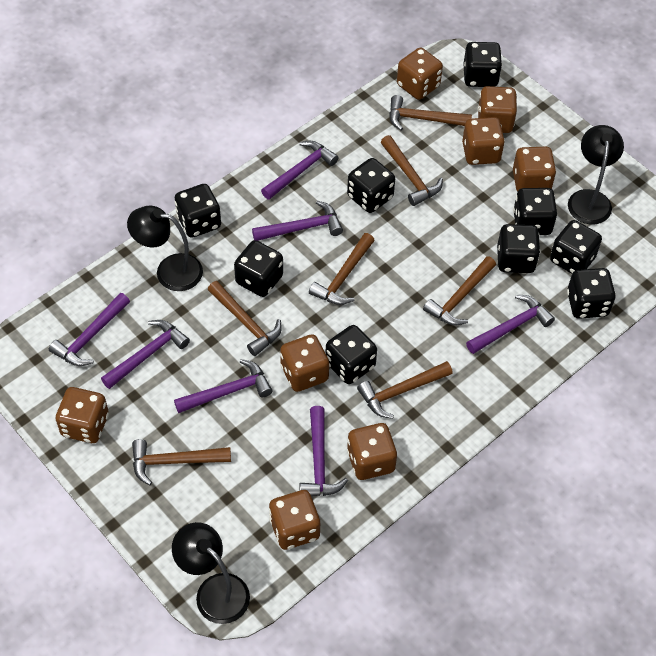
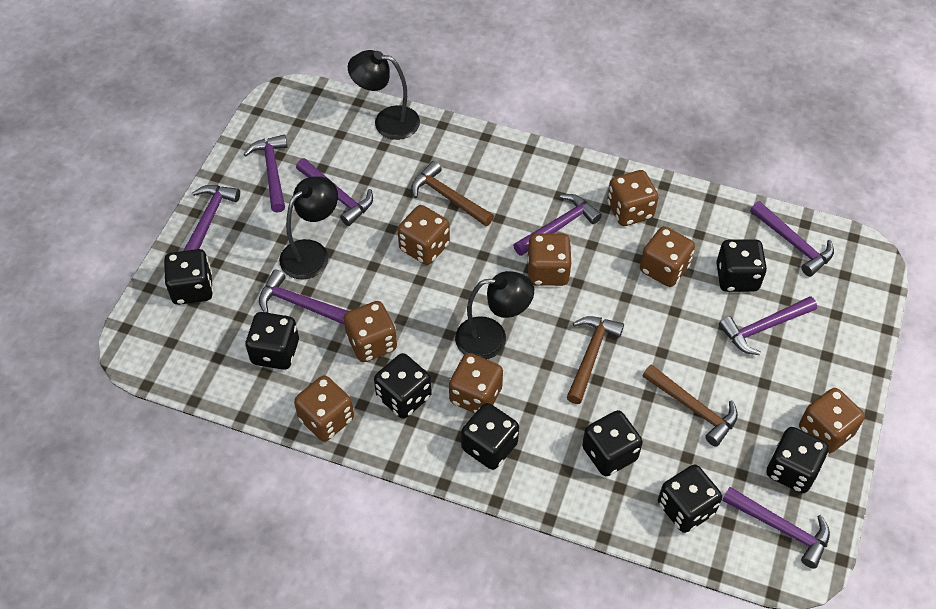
black dice: [175,184,221,238] [234,240,283,297] [326,325,377,384] [347,158,395,213] [463,42,502,87] [497,224,540,273] [513,188,557,235] [550,220,602,274] [567,268,616,319] = 9 -> [164,249,213,305] [245,312,299,370] [374,353,432,419] [461,403,519,470] [582,410,643,476] [658,464,722,533] [716,239,767,292] [766,427,829,493] = 8
brown hammer: [132,439,231,485] [208,281,282,356] [309,233,375,305] [357,361,453,419] [381,135,443,206] [389,95,472,131] [423,256,496,325] = 7 -> [411,161,494,226] [567,316,624,404] [642,364,738,447] = 3
purple hammer: [49,293,130,366] [101,320,190,389] [174,359,273,413] [252,201,343,241] [261,141,338,200] [300,406,348,497] [466,295,555,354] = 7 -> [183,185,240,251] [244,135,288,212] [259,269,348,325] [296,158,373,226] [513,194,602,256] [719,296,817,355] [722,487,830,569] [750,201,834,277] = 8

